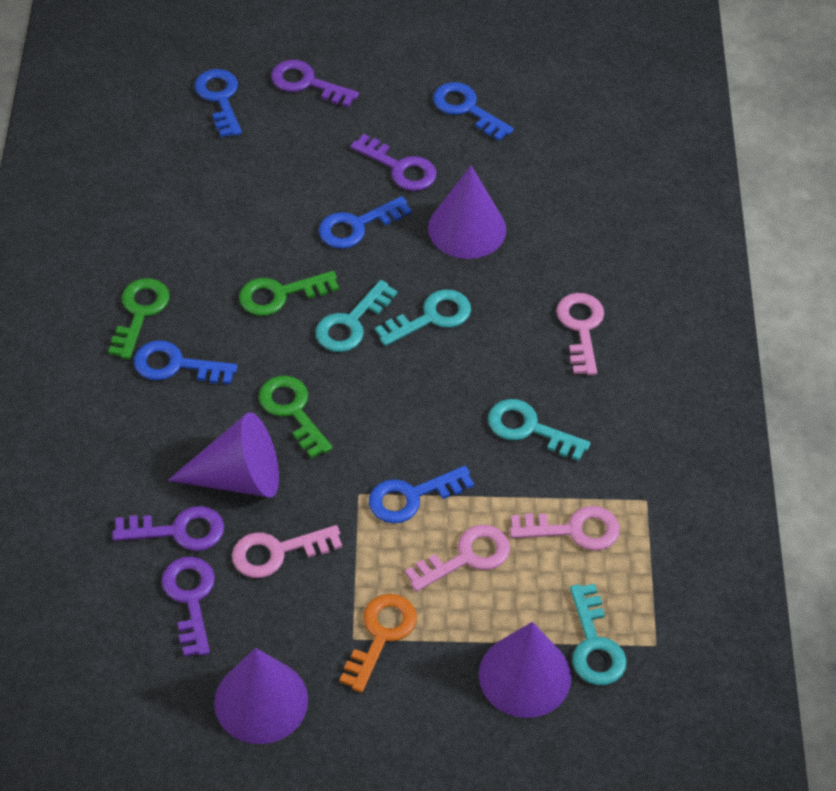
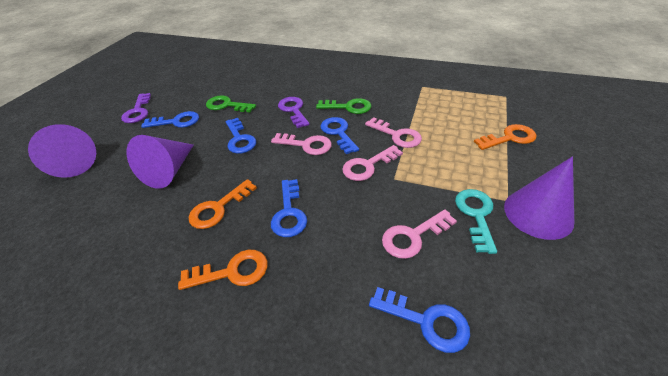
green key: [108,278,170,360] [239,271,339,316] [259,376,333,458] = 3 -> [206,95,256,112] [316,98,371,114] = 2
orange key: [339,594,417,693] = 1 -> [178,250,268,290] [189,179,257,229] [474,124,537,150] = 3
purple cone: [168,412,279,498] [214,648,308,744] [428,165,506,259] [479,622,571,718] = 4 -> [28,124,96,178] [127,135,193,189] [504,157,574,240] = 3
purple key: [112,506,224,551] [161,557,215,657] [271,60,359,107] [350,134,437,191] = 4 -> [121,93,151,123] [278,97,310,128] = 2
turquoise key: [315,280,397,352] [375,289,471,346] [488,399,590,461] [570,584,627,685] = 4 -> [455,189,497,254] = 1

